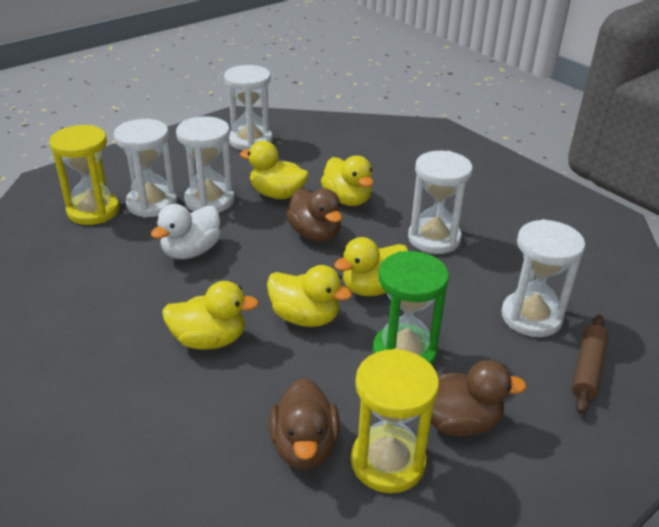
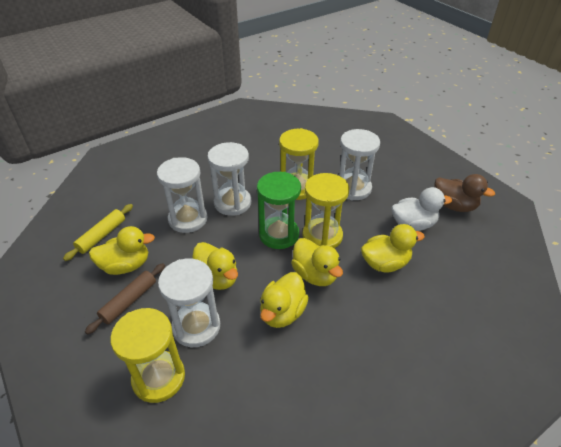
brown duck: [269,378,340,470] [286,188,342,242] [431,360,527,436] = 3 -> [434,174,495,212] = 1
white hourglass: [114,119,178,218] [176,116,235,213] [224,65,273,150] [408,151,473,254] [501,219,585,337] = 5 -> [157,157,207,233] [158,258,220,347] [207,142,251,216] [339,129,380,201] = 4
yellow hourglass: [49,125,120,225] [351,349,439,493] = 2 -> [110,308,185,403] [279,128,319,200] [302,173,349,248] = 3
yellow rolling pin: none = 0 -> [63,204,133,261] = 1

